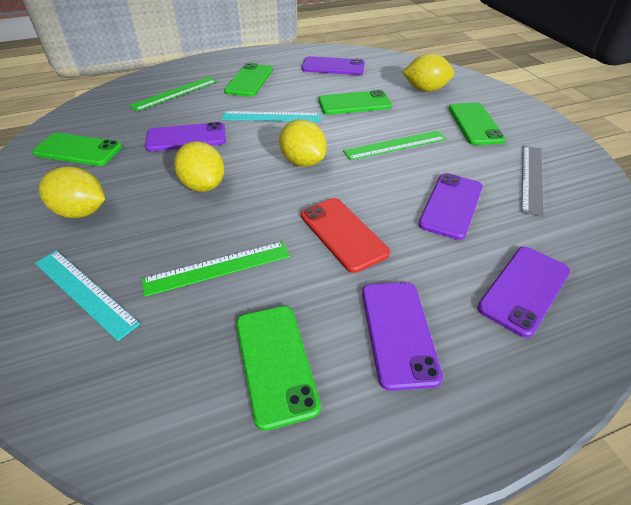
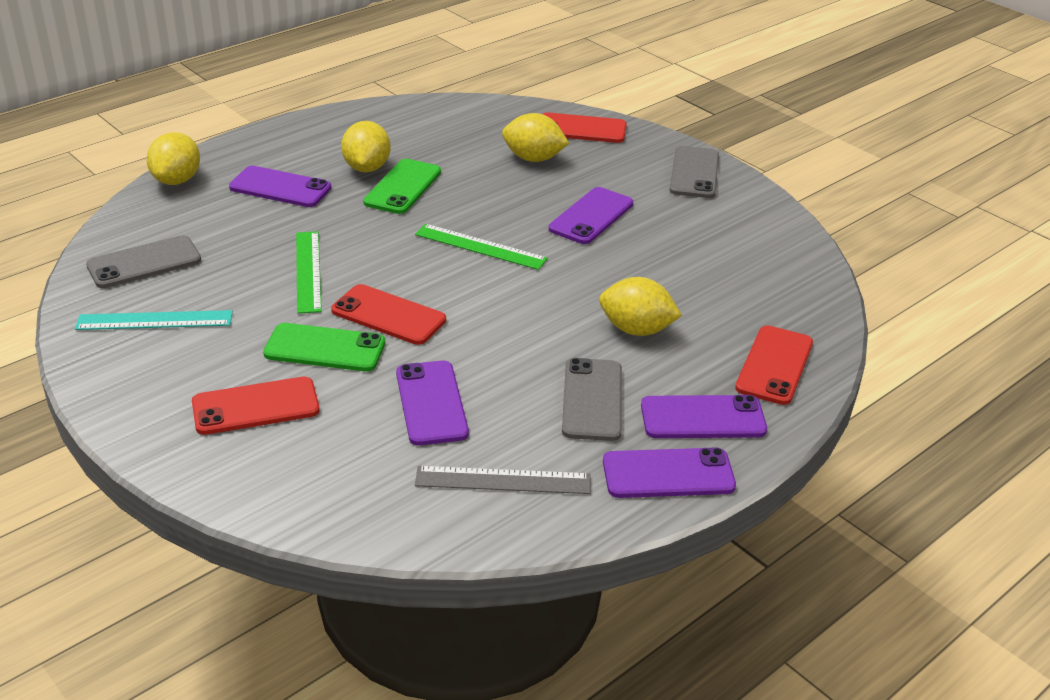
green phone: [32,133,122,166] [224,63,273,97] [236,306,321,431] [318,90,392,115] [449,103,506,145] = 5 -> [263,323,385,371] [363,159,441,214] = 2
green ruler: [130,77,217,111] [142,241,290,297] [343,130,446,160] = 3 -> [296,231,322,314] [415,224,548,270] = 2
grey phone: none = 0 -> [86,235,201,288] [562,358,622,441] [670,146,719,198] = 3
red phone: [301,198,390,273] = 1 -> [192,376,320,435] [331,284,446,345] [543,112,627,143] [735,325,813,405] = 4
turquoise ruler: [35,250,140,341] [222,111,321,122] = 2 -> [75,310,233,330] = 1

